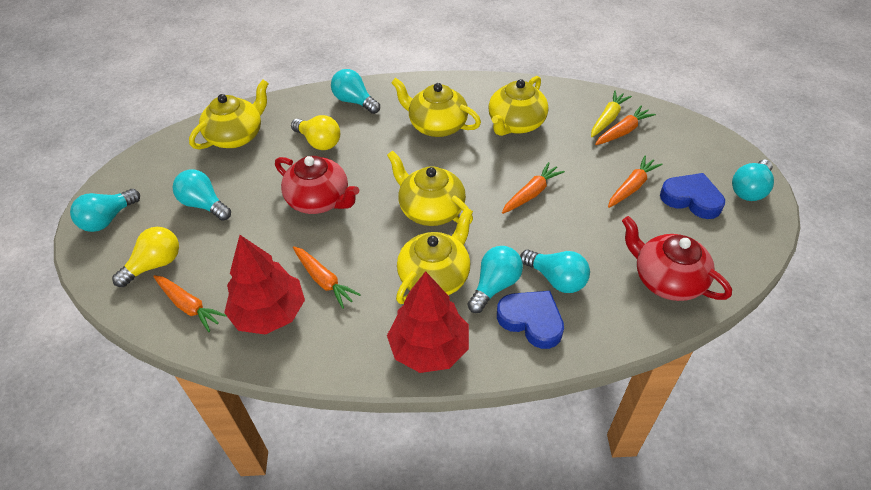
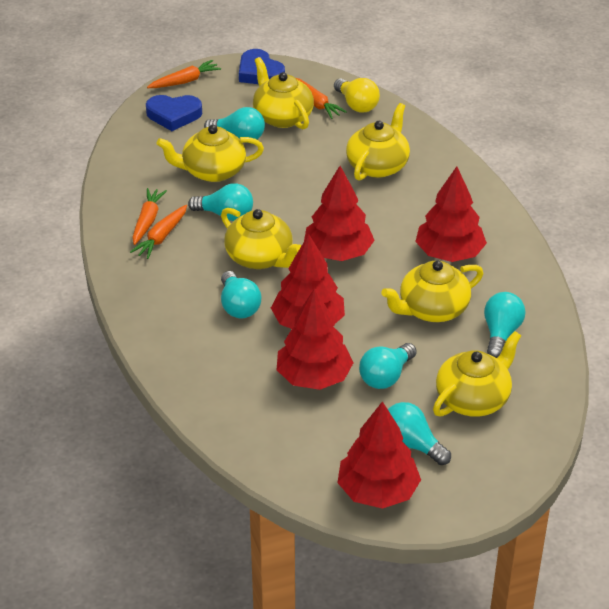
orange carrot: [153,275,227,332] [293,246,361,309] [502,162,565,214] [595,106,656,145] [608,156,663,208] = 5 -> [130,205,187,259] [132,188,167,245] [147,60,221,88] [296,78,347,119] = 4
red teapot: [275,156,359,214] [622,216,732,301] = 2 -> none = 0
red tree: [224,235,305,335] [387,271,469,373] = 2 -> [271,234,345,329] [277,288,353,390] [304,166,375,261] [337,401,421,509] [415,167,487,262] = 5
yellow carrot: [591,90,632,137] = 1 -> none = 0
yellow light bulb: [112,227,179,287] [291,115,340,150] = 2 -> [334,78,380,113] = 1
yellow teapot: [189,80,269,150] [387,151,473,226] [391,78,481,137] [396,208,473,304] [488,76,548,136] = 5 -> [156,125,264,182] [221,208,301,269] [253,57,314,129] [346,103,410,181] [381,261,483,322] [433,331,521,417] = 6

